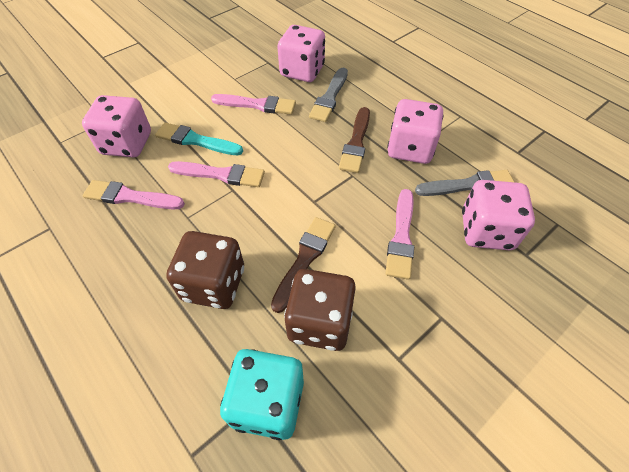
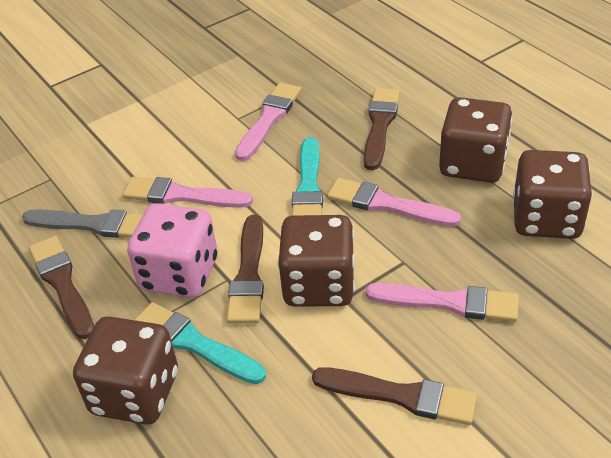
brown brush: [271,217,336,313] [339,107,370,173] = 2 -> [29,236,94,339] [227,215,264,324] [312,367,477,425] [364,88,400,170] = 4
brown dice: [166,231,244,309] [284,269,356,351] = 2 -> [73,316,178,425] [278,215,355,307] [439,97,513,183] [513,150,592,239] = 4
grey brush: [309,68,348,122] [415,170,514,196] = 2 -> [22,209,143,238] = 1
pink dice: [82,95,151,157] [277,25,325,82] [387,99,444,164] [462,180,535,250] = 4 -> [127,203,217,298] = 1
turquoise brush: [155,122,243,155] = 1 -> [135,302,266,384] [292,137,323,216] = 2
turquoise dice: [220,349,304,440] = 1 -> none = 0

